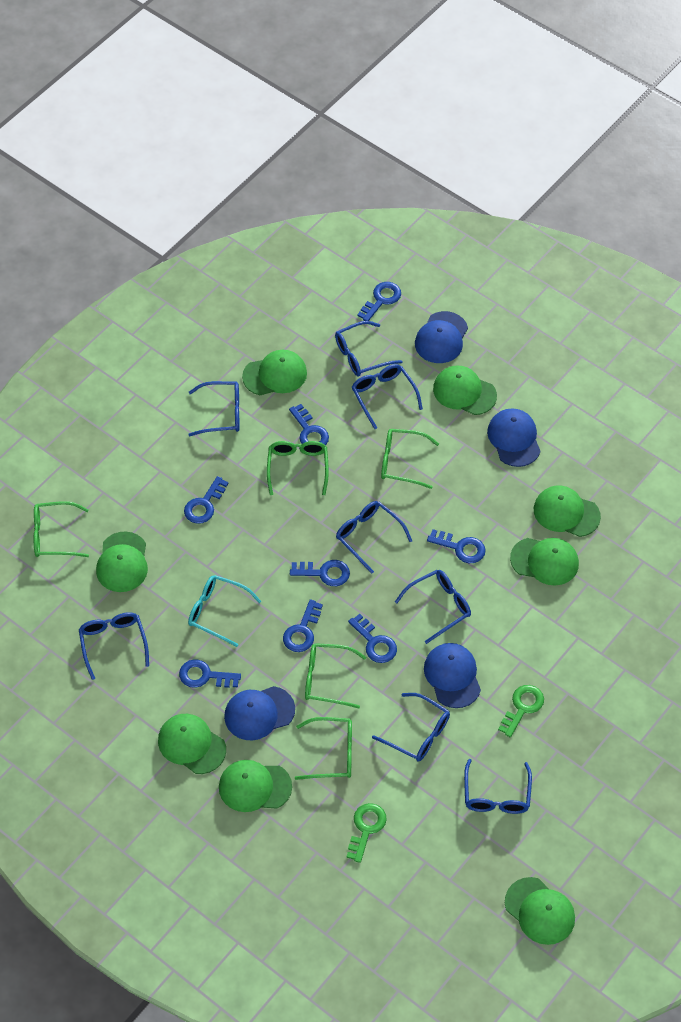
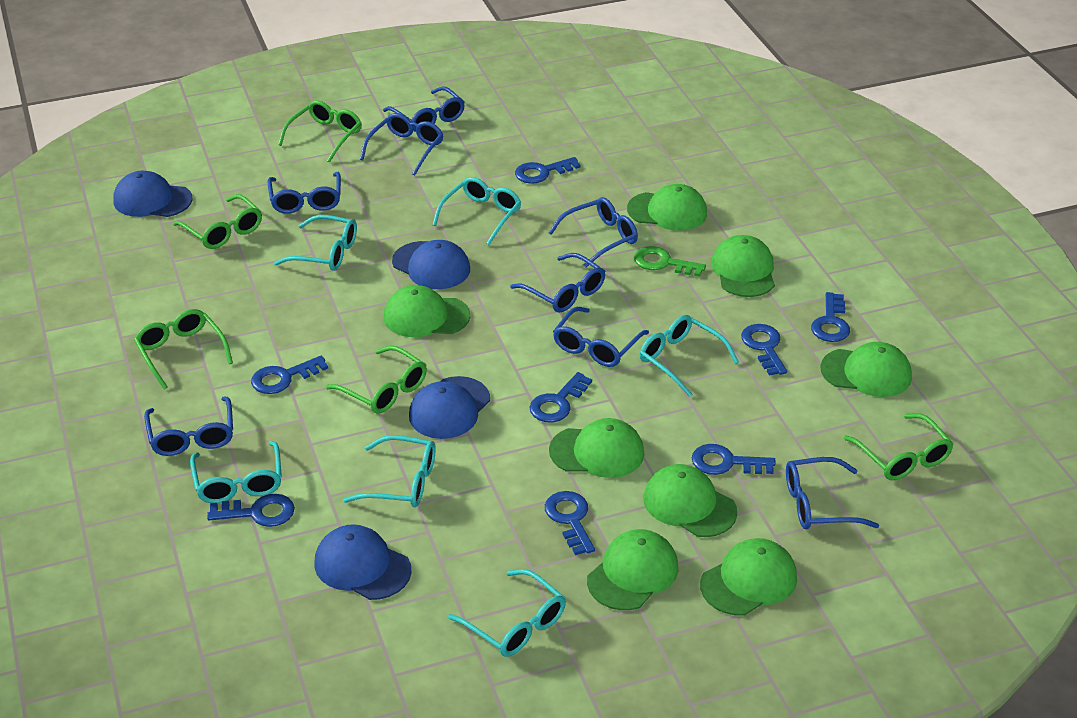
green key: [346,803,387,863] [498,685,544,737] = 2 -> [634,246,706,277] = 1
turquoise glasses: [188,575,261,647] = 1 -> [190,441,282,503] [274,215,357,271] [343,435,436,507] [433,177,521,245] [448,569,566,657] [640,315,739,397] = 6

